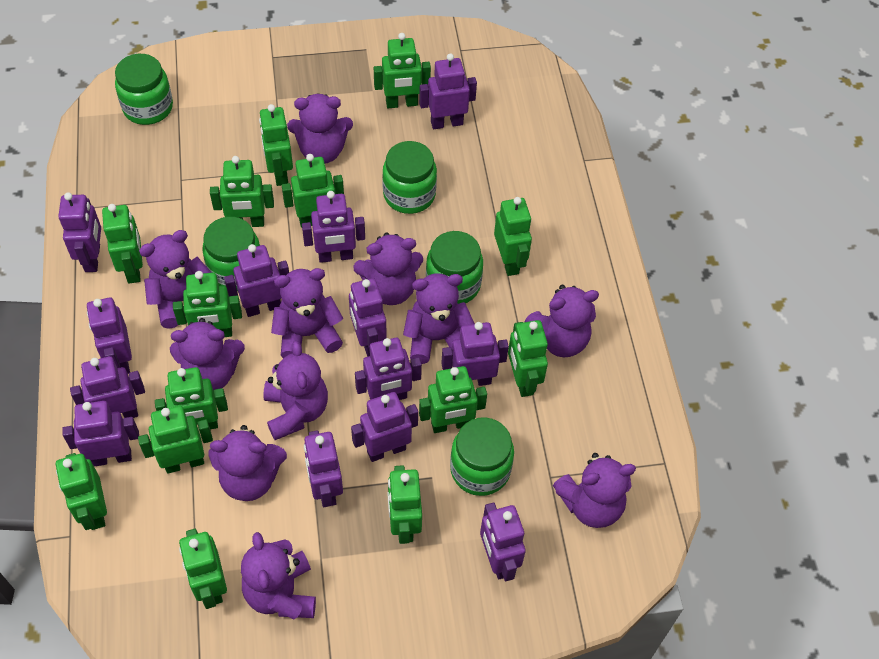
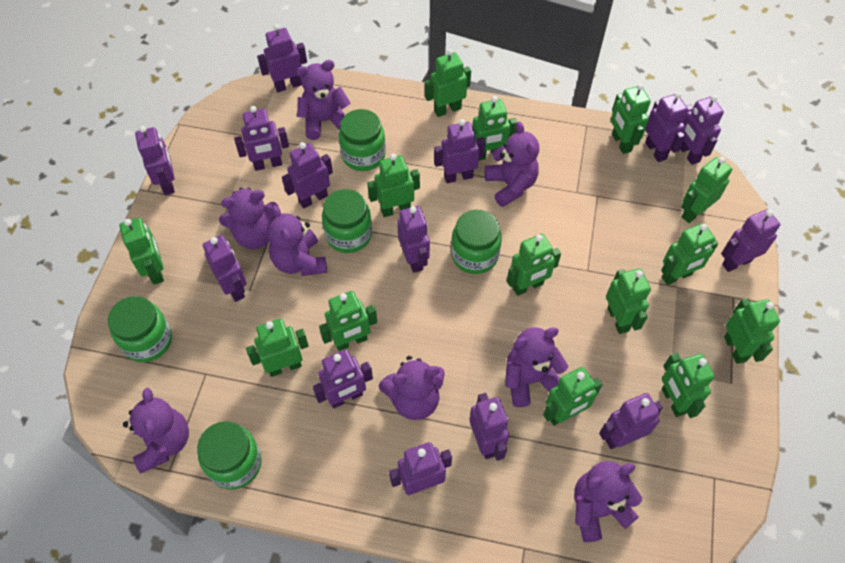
purple robot: [58,192,101,272] [62,401,139,466] [70,356,145,418] [87,297,132,374] [224,244,289,317] [302,191,365,263] [304,430,343,507] [349,278,387,357] [351,392,418,462] [355,338,422,400] [419,53,477,129] [441,322,509,386] [480,502,526,581] = 13 -> [135,126,175,195] [203,235,247,302] [234,106,289,171] [257,24,307,92] [282,142,333,208] [313,349,373,408] [389,442,452,495] [397,206,430,273] [434,119,486,183] [469,393,509,461] [599,393,663,449] [645,92,688,162] [680,95,724,165] [721,209,780,272] = 14
purple teddy bear: [139,230,212,329] [170,318,245,391] [208,425,287,501] [241,532,316,619] [263,341,328,440] [271,268,344,358] [287,93,353,164] [353,233,423,305] [403,273,475,364] [524,285,599,357] [553,453,636,528] = 11 -> [123,388,189,473] [219,188,278,249] [267,205,327,276] [296,60,351,140] [379,356,445,420] [484,122,539,207] [505,327,568,407] [574,461,642,542] = 8

